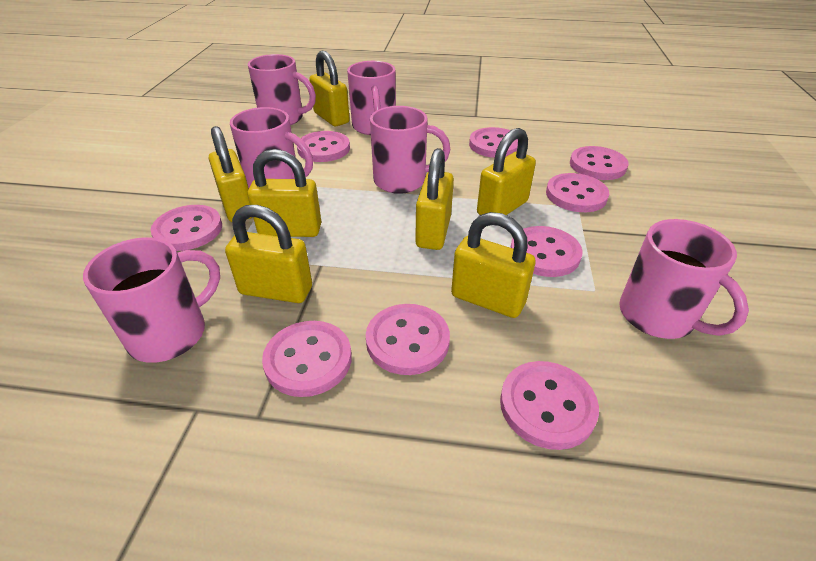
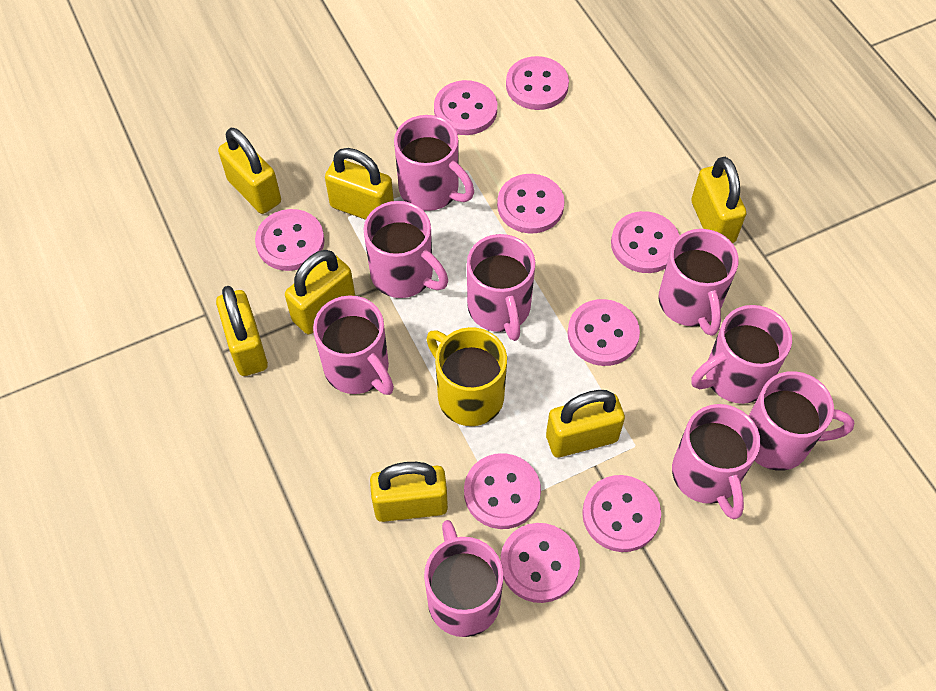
pink mug: [83,237,220,363] [230,107,313,188] [248,54,316,125] [347,61,396,135] [370,106,451,194] [619,219,749,339] = 6 -> [313,295,394,395] [364,201,448,298] [394,115,474,211] [424,520,504,637] [467,234,535,341] [658,229,739,336] [672,404,760,520] [691,305,792,404] [749,371,854,471] = 9
yellow mug: none = 0 -> [426,327,507,426] = 1

